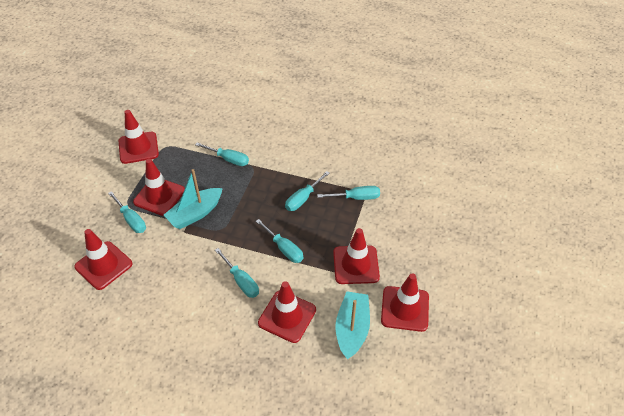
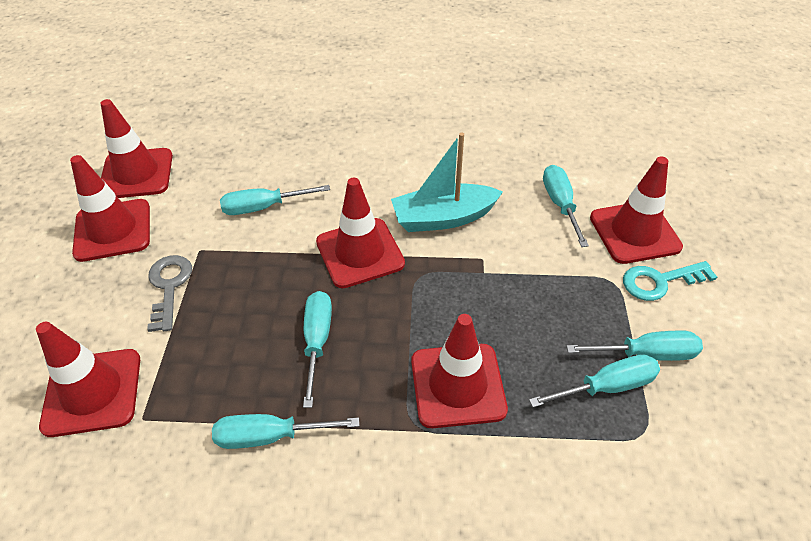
grey key: none = 0 -> [147,255,192,332] = 1
turquoise boat: [164,169,223,229] [336,291,370,359] = 2 -> [391,132,503,232] = 1
turquoise key: none = 0 -> [623,261,717,301] = 1

